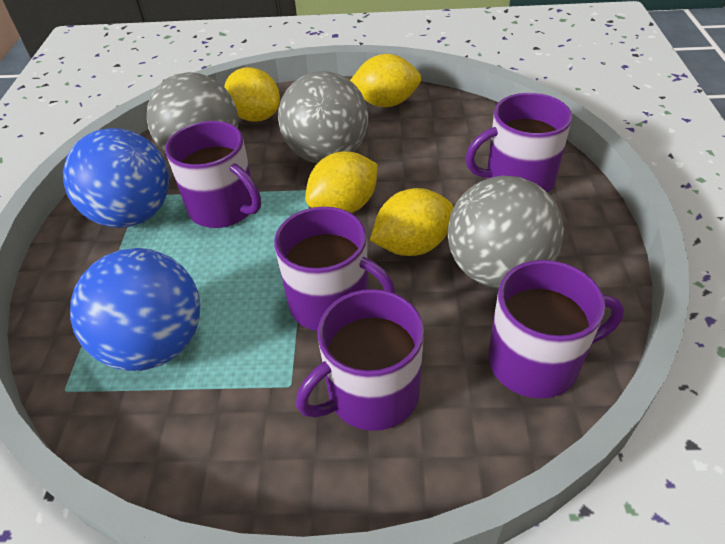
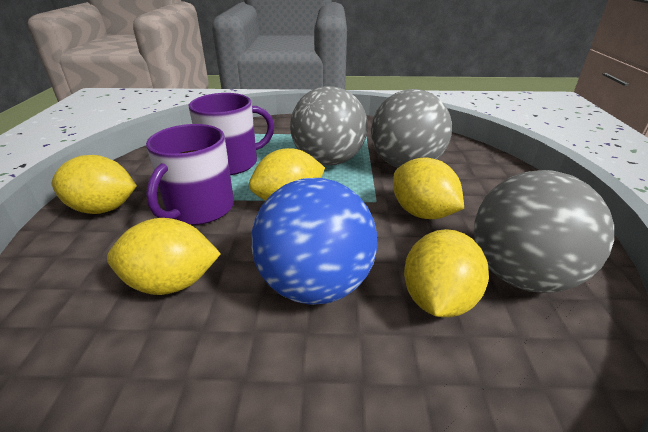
blue ball: [63,128,169,228] [70,248,200,371] = 2 -> [251,178,377,305] = 1
purple mug: [165,121,261,228] [274,207,396,331] [296,289,424,431] [466,93,572,193] [488,260,624,399] = 5 -> [146,124,234,225] [189,93,274,175] = 2
yellow lemon: [224,67,280,122] [305,151,377,213] [350,54,422,107] [370,188,454,256] = 4 -> [52,155,137,214] [107,218,221,295] [249,148,325,201] [393,158,464,219] [404,229,489,317] = 5

